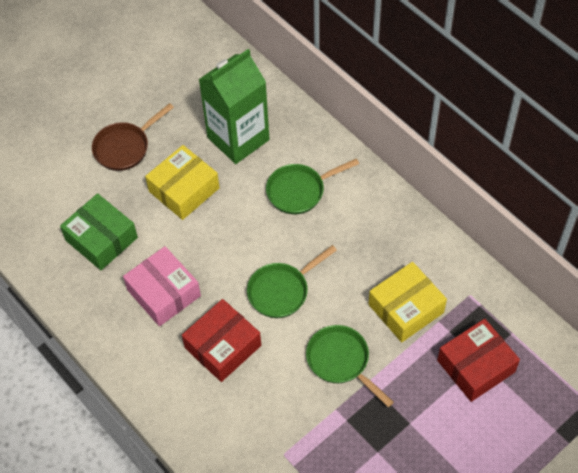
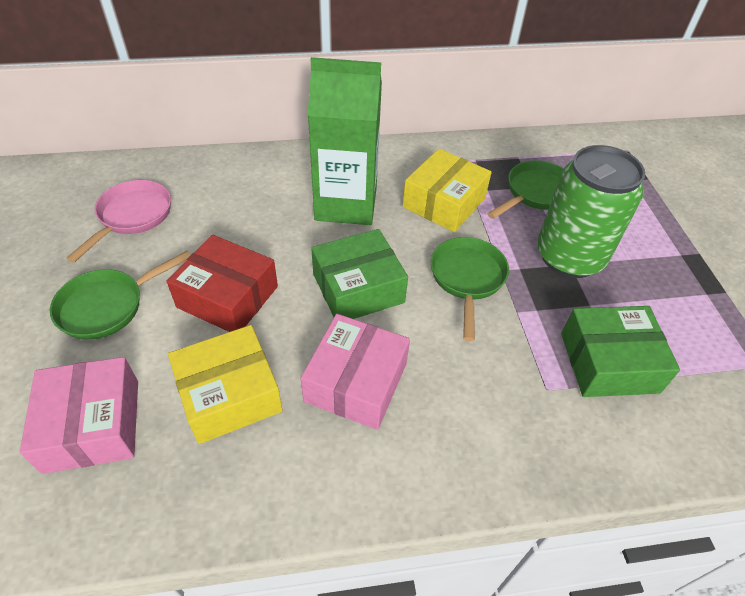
brown pan: [92,103,174,171] = 1 -> none = 0
green box: [60,193,138,270] = 1 -> [311,229,408,319] [561,306,680,397] = 2
green can: none = 0 -> [537,145,645,278] = 1
pink box: [123,246,201,326] = 1 -> [20,357,138,474] [301,314,410,430] = 2
pink pan: none = 0 -> [66,180,171,262] = 1
red box: [182,299,261,382] [437,319,520,402] = 2 -> [167,235,278,332] = 1

